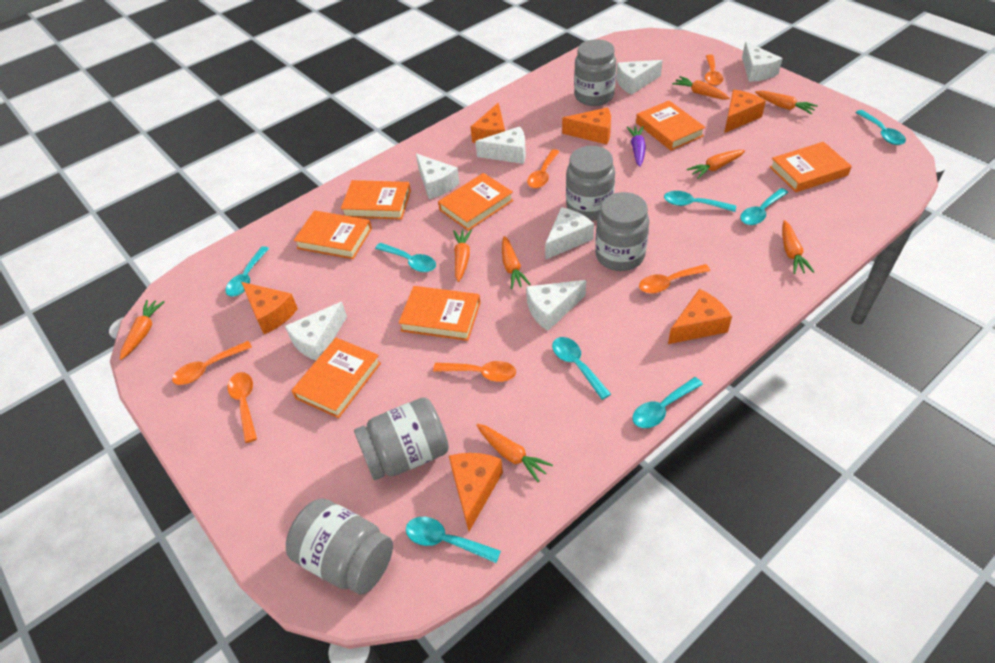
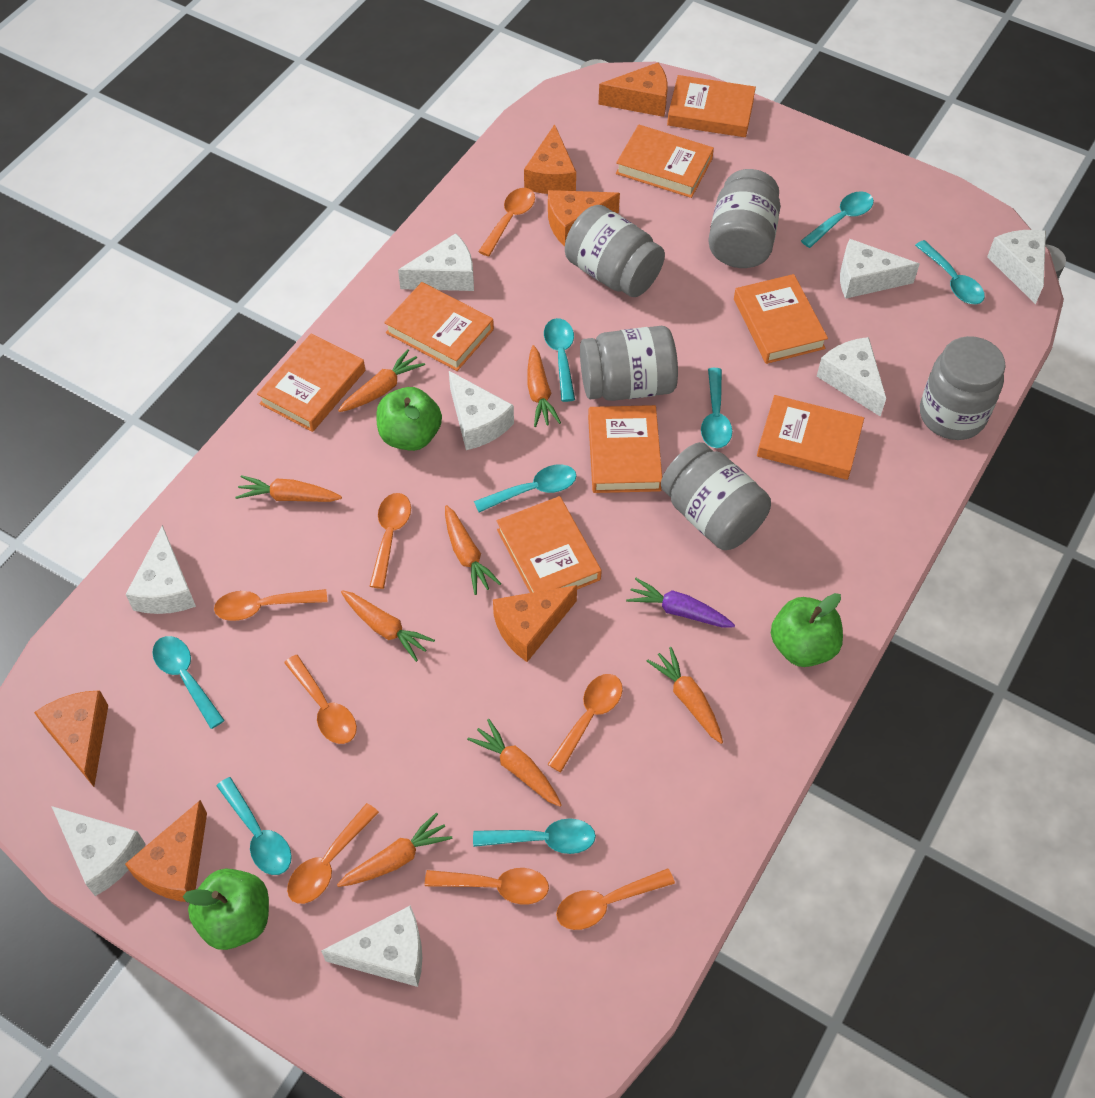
green apple: none = 0 -> [183,869,269,950] [376,387,442,451] [771,593,843,667] = 3
orange book: [291,338,381,418] [294,211,372,259] [341,180,411,220] [398,286,480,341] [438,173,514,231] [636,101,705,151] [770,142,852,192] = 7 -> [257,333,365,432] [384,282,494,371] [497,496,602,593] [588,405,662,493] [616,125,714,198] [667,75,756,137] [734,274,828,364] [757,395,864,480] = 8
orange spoon: [172,341,252,385] [228,372,257,443] [433,361,516,382] [527,149,559,189] [639,264,710,294] [705,55,723,86] = 6 -> [214,589,327,621] [284,655,357,744] [287,803,379,904] [370,493,411,589] [425,868,549,904] [478,188,535,256] [547,674,623,772] [556,868,675,930] = 8
white cheese: [285,302,347,360] [416,153,459,199] [475,126,526,164] [526,280,586,331] [545,207,594,260] [616,60,663,95] [742,42,783,82] = 7 -> [51,806,145,896] [126,525,196,614] [321,906,422,987] [398,233,474,291] [449,371,514,450] [817,337,886,417] [840,239,920,299] [987,230,1046,304] = 8

